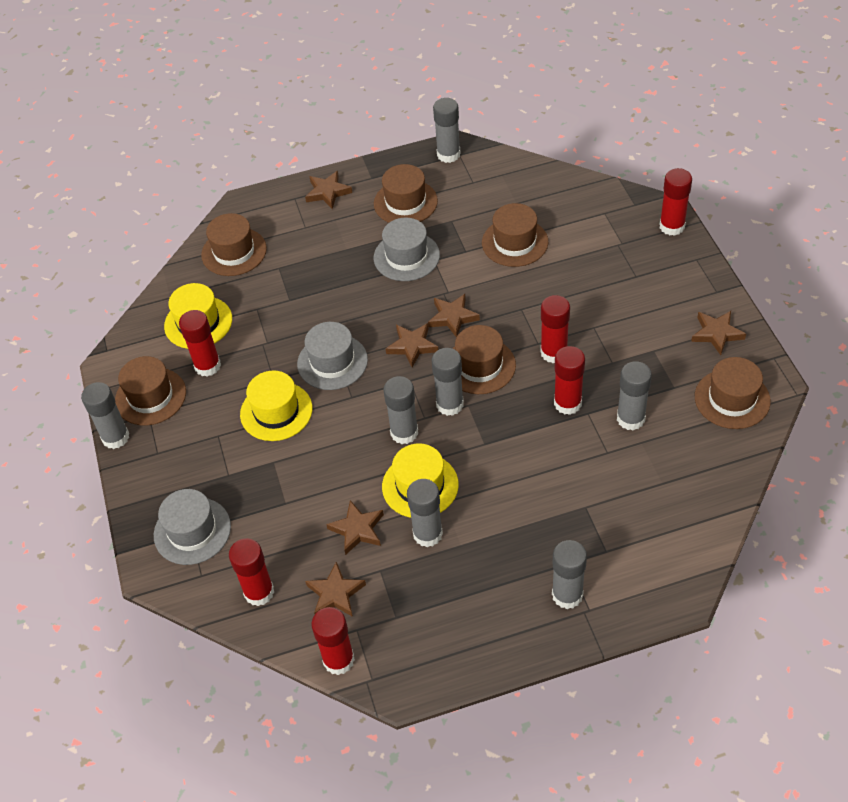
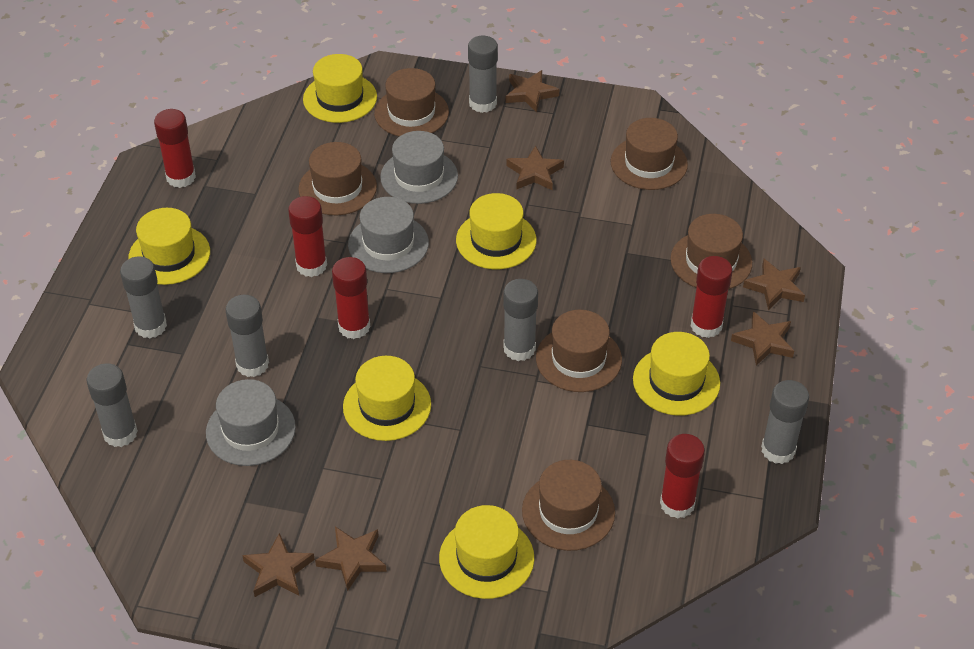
grey glue stick: [81,382,129,449] [383,376,418,444] [407,479,443,547] [432,348,464,416] [433,98,461,163] [552,540,587,609] [617,361,652,430] = 7 -> [87,363,138,447] [120,256,167,339] [226,295,269,377] [468,36,498,113] [503,279,538,361] [761,380,809,464] = 6
red glue stick: [179,310,221,377] [229,538,274,606] [311,607,355,675] [541,295,570,363] [554,346,585,415] [660,168,692,236] = 6 -> [154,109,196,188] [288,196,327,277] [332,257,370,339] [660,434,705,519] [691,256,732,338] = 5
yellow hat: [164,283,232,349] [240,371,312,441] [382,443,459,518] = 3 -> [128,208,210,285] [303,54,377,123] [343,356,431,441] [439,505,534,599] [456,193,537,269] [633,332,720,416] = 6

